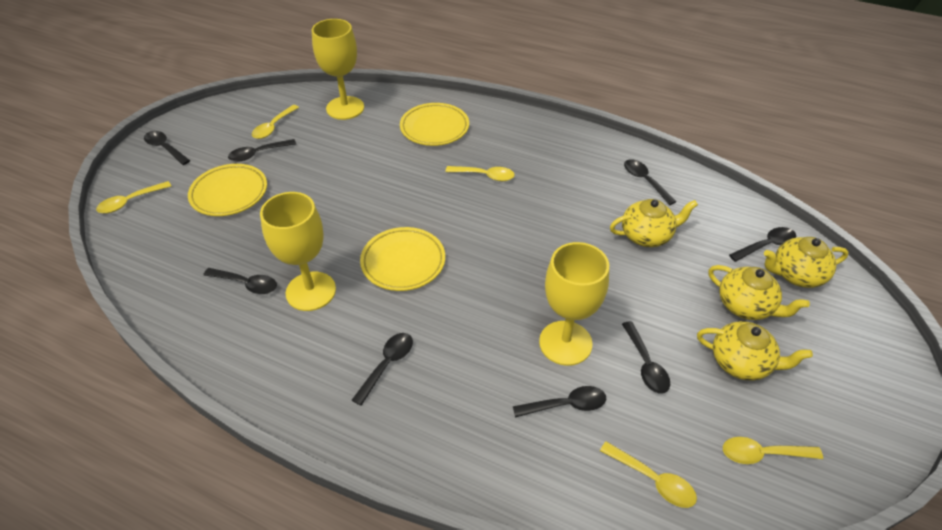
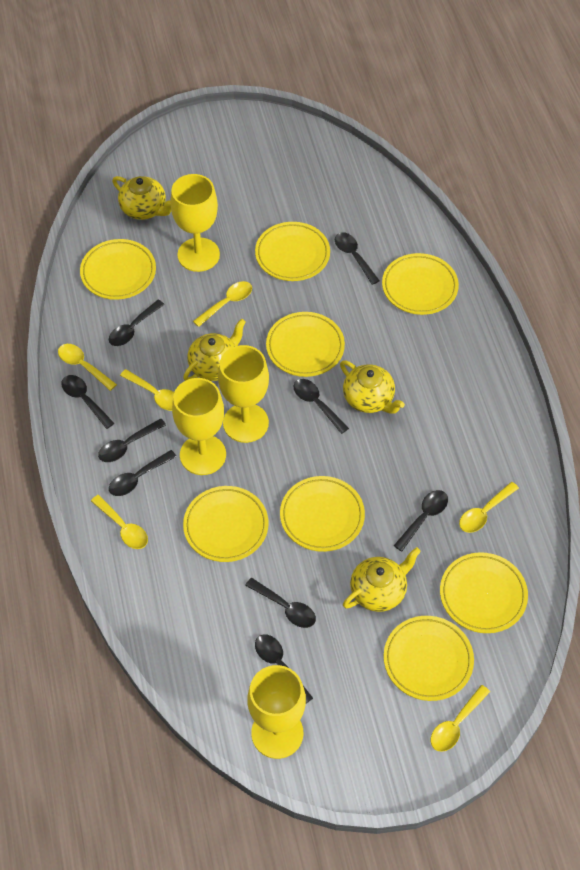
black spoon: [144,131,190,165] [204,268,277,294] [228,139,296,162] [352,333,413,406] [513,386,606,418] [622,321,670,394] [624,159,676,205] [729,227,796,262] = 8 -> [62,375,114,429] [98,418,166,462] [109,300,165,346] [109,450,177,496] [245,578,316,628] [255,634,313,703] [294,379,349,434] [335,232,380,285] [394,490,448,551] = 9
yellow goblet: [260,192,336,311] [312,19,364,120] [539,242,609,366] = 3 -> [170,174,220,272] [172,378,226,475] [218,345,269,443] [247,665,306,759] = 4
yellow plate: [188,164,267,216] [360,227,445,291] [400,103,469,146] = 3 -> [80,239,156,300] [183,486,269,562] [255,222,330,281] [266,312,345,377] [280,476,365,552] [382,253,459,315] [384,616,474,701] [440,552,528,633] = 8
yellow spoon: [96,181,172,213] [252,105,299,139] [445,166,515,181] [600,441,697,508] [723,437,823,464] = 5 -> [58,344,117,391] [91,495,148,549] [120,369,174,411] [193,281,252,327] [431,685,490,752] [459,482,519,533] = 6

